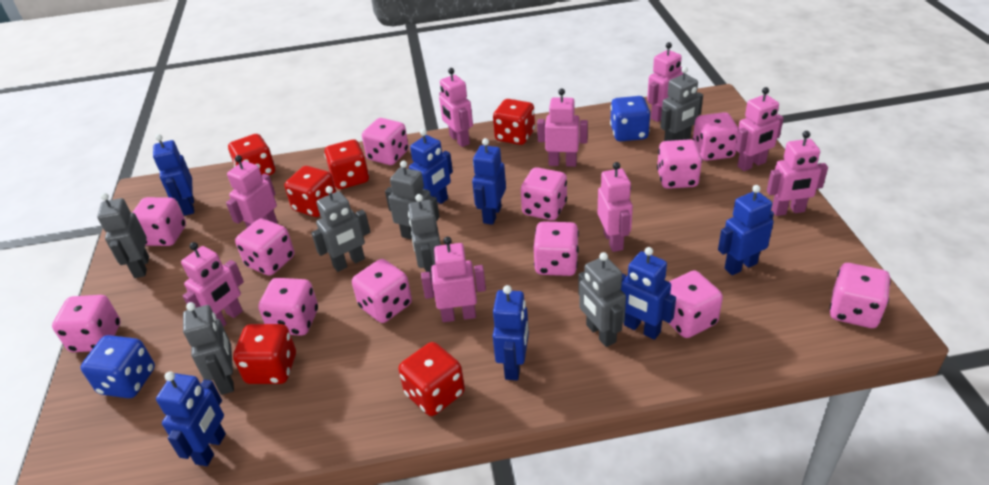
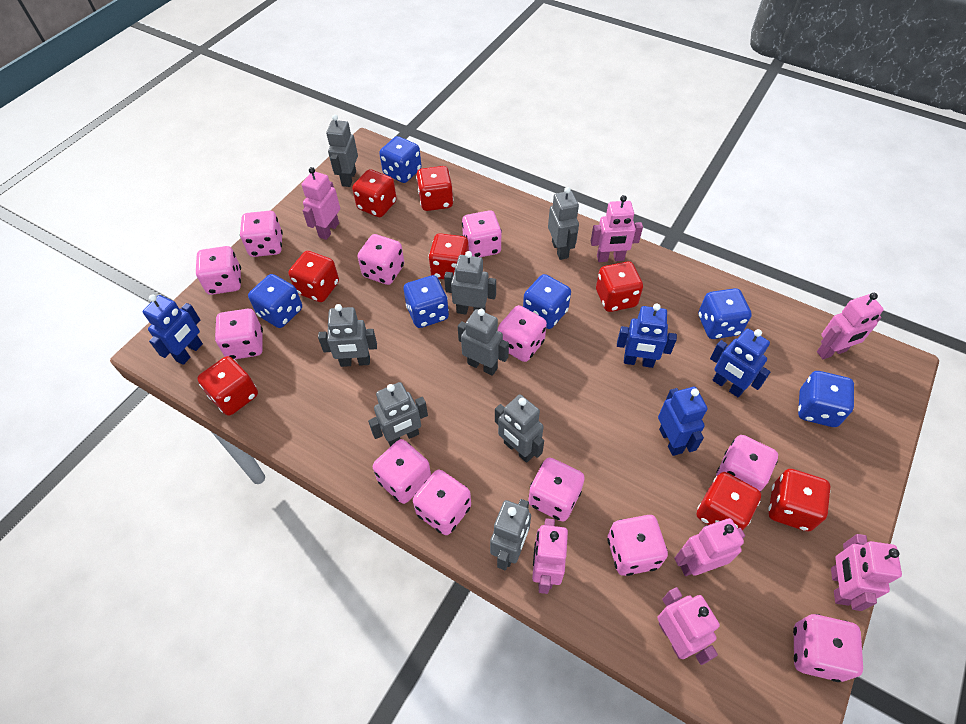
blue dice: [80,335,155,398] [610,96,650,141] = 2 -> [248,274,302,328] [379,136,422,183] [404,275,449,328] [523,274,571,329] [698,288,752,339] [798,371,854,427] = 6
blue robot: [153,134,194,216] [156,371,226,466] [409,129,453,204] [472,138,506,225] [493,285,529,380] [621,247,676,340] [718,185,774,275] = 7 -> [143,295,203,365] [617,303,677,368] [658,387,708,456] [710,328,771,398] = 4
grey robot: [97,193,149,278] [183,302,234,395] [311,186,370,272] [385,161,440,239] [408,194,441,280] [578,252,626,347] [660,67,703,141] = 7 -> [318,304,377,367] [326,114,358,187] [368,382,428,447] [444,251,496,315] [458,309,509,376] [490,499,531,570] [495,395,544,463] [548,187,579,260] = 8
pink robot: [181,242,244,327] [226,155,278,228] [421,237,486,322] [439,68,473,147] [537,89,588,167] [598,162,633,252] [647,42,683,122] [735,87,784,171] [767,131,828,216] = 9 -> [302,167,340,240] [532,518,568,594] [591,195,643,262] [657,587,720,665] [675,518,745,576] [817,293,884,359] [831,534,902,611] = 7
red dice: [228,134,275,175] [233,324,296,384] [284,166,336,217] [324,139,369,189] [398,342,465,416] [493,99,535,145] = 6 -> [197,356,258,416] [288,251,339,302] [352,169,397,217] [416,166,453,211] [428,233,469,279] [596,261,643,312] [697,472,761,531] [769,469,831,531] = 8

